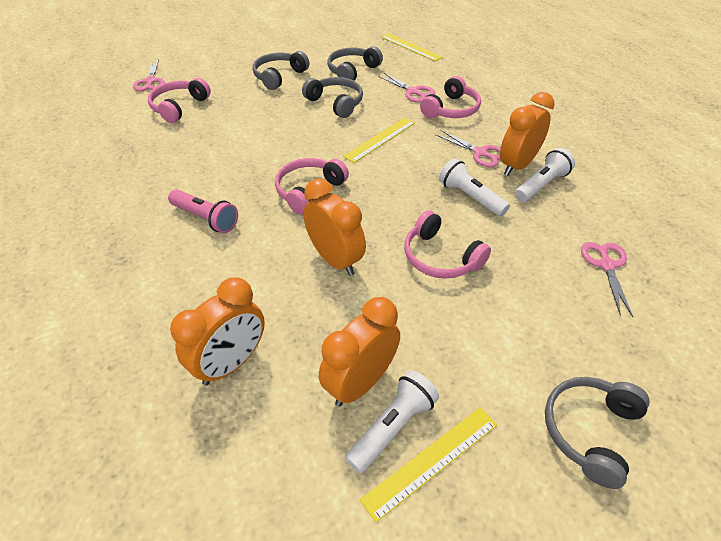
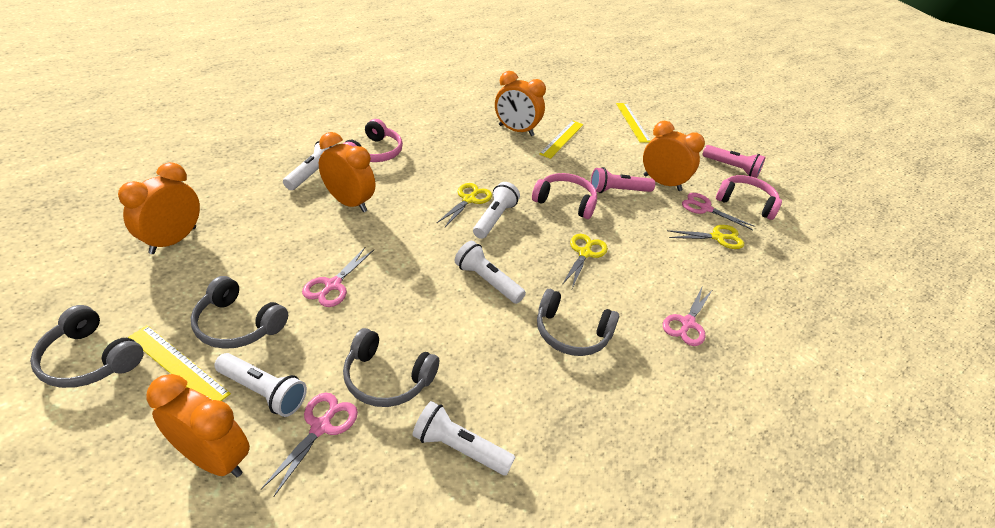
orange clock: [170,277,265,386] [303,178,366,276] [319,297,400,407] [500,92,555,176] = 4 -> [118,162,200,254] [147,374,250,477] [319,132,375,212] [495,71,546,136] [643,121,705,191] = 5
pink flashlight: [168,190,238,233] = 1 -> [591,167,655,193] [703,145,766,178] = 2
pink headphones: [148,78,211,123] [275,158,349,215] [404,210,491,279] [420,76,481,118] = 4 -> [343,119,403,162] [532,173,597,219] [716,175,782,220] = 3
white flashlight: [345,370,439,474] [439,158,510,216] [515,148,575,202] = 3 -> [214,353,307,417] [283,141,336,190] [412,401,515,476] [455,241,526,304] [473,182,520,239] = 5
yellow scissors: none = 0 -> [437,183,492,227] [562,234,608,288] [667,225,744,249] = 3

